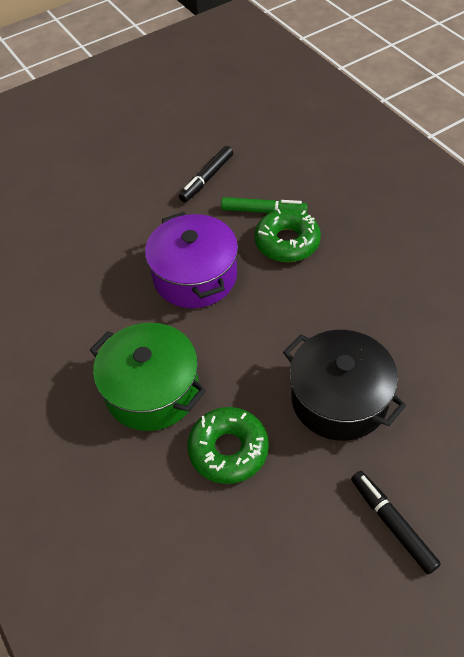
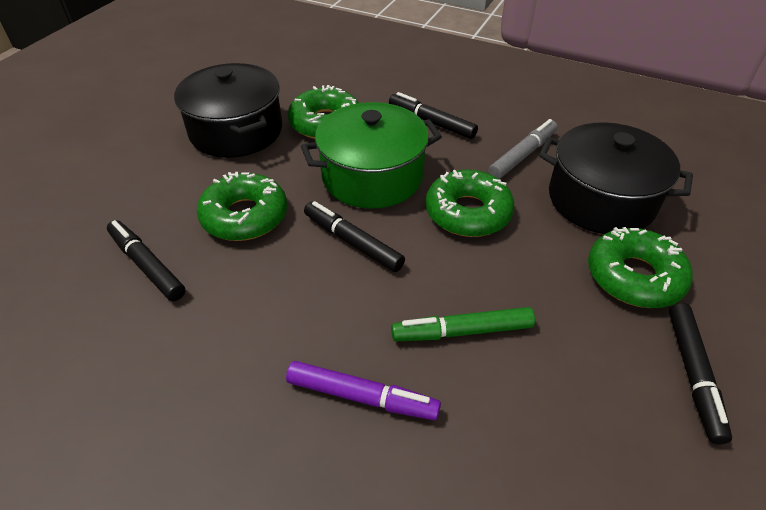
black marker: [179,146,233,202] [351,471,441,574] = 2 -> [107,220,185,301] [304,201,405,272] [389,92,478,139] [669,303,732,444] = 4
black pot: [283,330,406,441] = 1 -> [174,63,282,158] [539,122,693,234] = 2
green donut: [187,407,269,484] [254,209,321,262] = 2 -> [197,172,287,241] [288,85,359,139] [426,170,514,237] [588,227,693,308] = 4
grey marker: none = 0 -> [489,119,557,179] = 1
purple marker: none = 0 -> [286,361,441,420] = 1
purple pot: [145,212,238,308] = 1 -> none = 0

